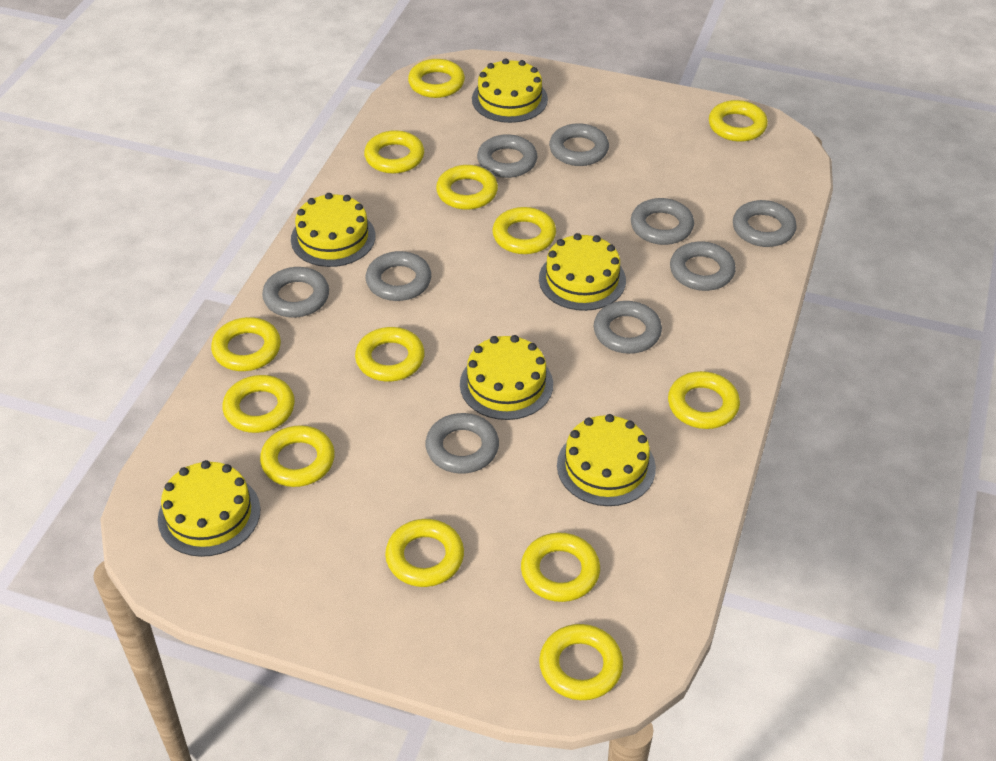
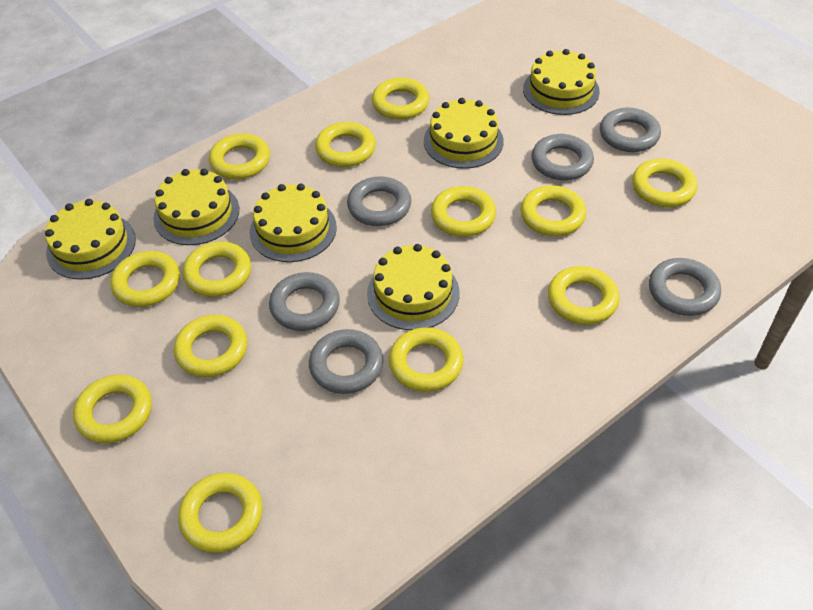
grey ring: [262,267,329,317] [366,251,431,301] [426,413,499,474] [477,134,537,178] [549,123,609,166] [594,301,662,354] [631,198,694,245] [670,241,736,291] [733,200,797,247] = 9 -> [269,272,340,331] [309,329,383,394] [347,176,411,226] [531,134,594,180] [600,108,661,152] [649,258,721,316] = 6

